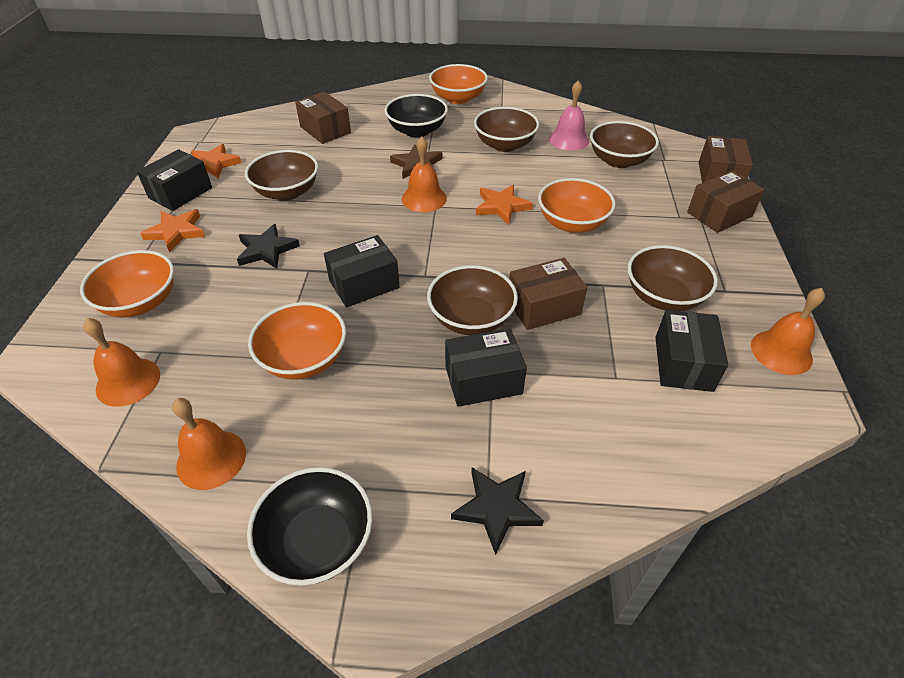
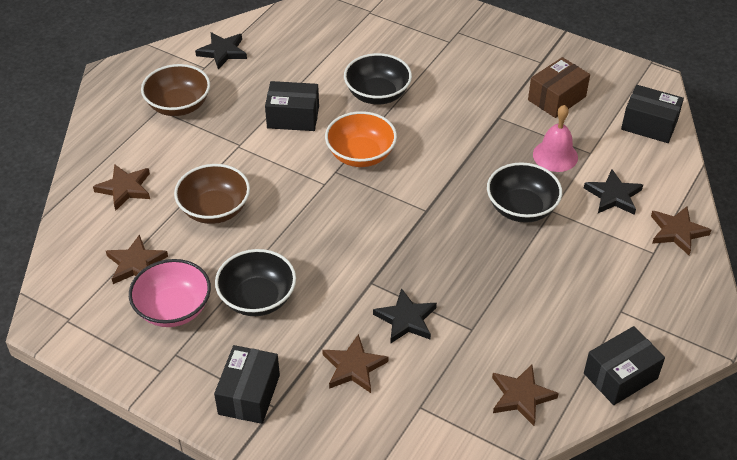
black bowl: [247,467,373,585] [384,94,448,138] = 2 -> [215,249,296,316] [344,53,412,104] [487,162,562,223] = 3
black star: [237,224,300,269] [451,467,544,555] = 2 -> [195,32,247,69] [373,288,437,343] [584,169,643,215] = 3
brown bowl: [245,150,318,201] [427,265,518,335] [474,107,539,152] [590,121,659,168] [628,245,718,311] = 5 -> [141,64,210,116] [174,164,250,224] = 2
brown box: [295,92,351,144] [509,258,587,330] [687,170,765,233] [699,136,753,183] = 4 -> [528,57,590,118] = 1
brown star: [390,145,443,179] = 1 -> [93,164,150,211] [106,234,168,284] [322,334,388,393] [492,364,559,426] [651,207,711,255] = 5
orange bell: [83,318,160,407] [172,398,246,490] [402,136,447,212] [751,288,825,375] = 4 -> none = 0
orange bowl: [80,250,174,317] [248,302,346,380] [429,64,488,104] [538,178,616,233] = 4 -> [325,111,397,167] = 1
orange star: [140,209,205,252] [191,144,242,179] [476,185,533,225] = 3 -> none = 0
pink bowl: none = 0 -> [129,259,211,327] = 1

